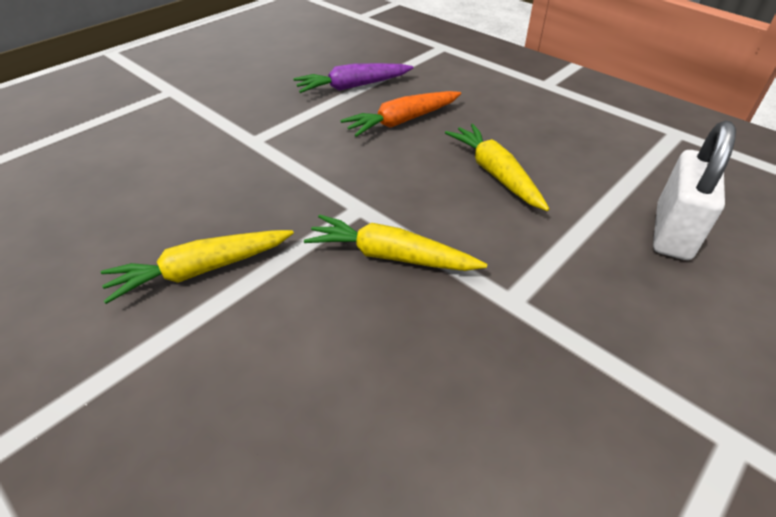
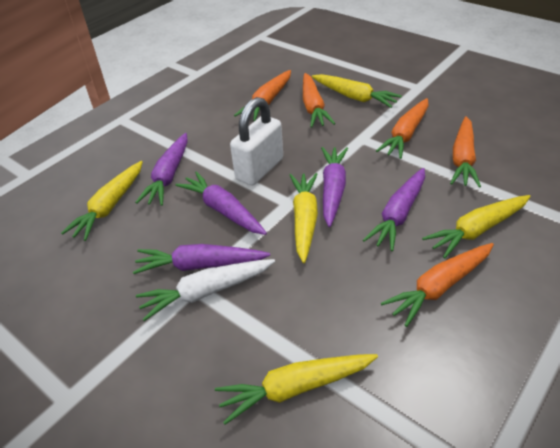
orange carrot: [340,91,461,137] = 1 -> [234,70,291,121] [303,73,335,128] [376,98,429,159] [381,243,494,327] [450,116,481,188] = 5
purple carrot: [293,63,414,93] = 1 -> [133,244,270,274] [135,133,188,206] [175,171,267,235] [321,147,348,227] [363,168,425,251] = 5
white carrot: none = 0 -> [136,259,275,321] = 1
yellow carrot: [101,230,294,304] [304,215,487,271] [445,124,549,211] = 3 -> [61,161,143,241] [215,354,378,425] [290,173,318,263] [312,74,402,108] [422,195,530,259] = 5

